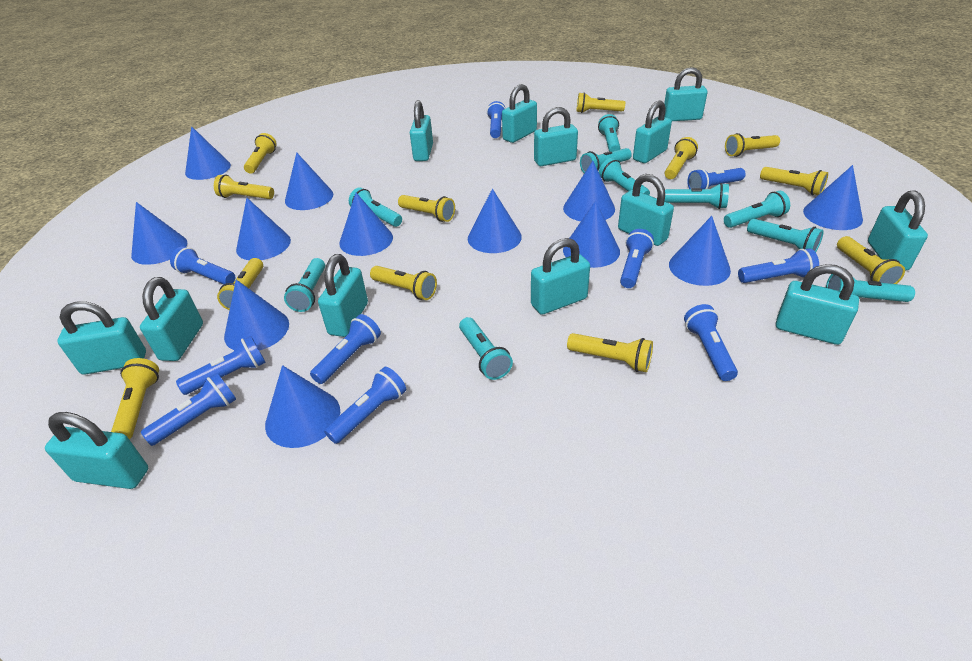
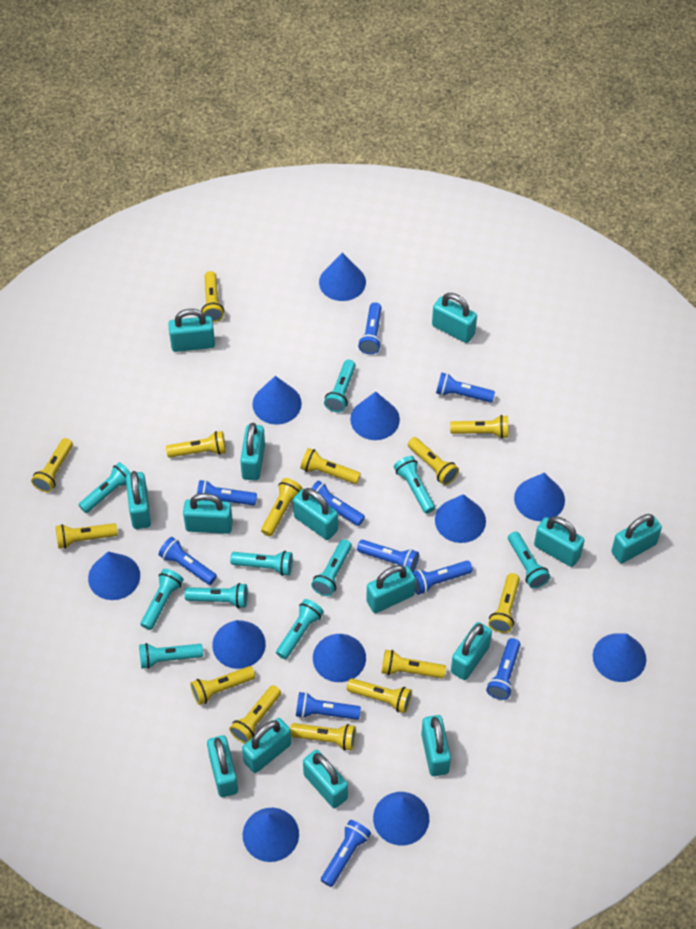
blue cone: [131,202,187,265] [185,126,231,180] [224,279,289,351] [236,198,291,260] [265,365,340,448] [285,152,333,210] [339,193,393,256] [468,189,522,253] [563,161,615,221] [563,201,620,268] [669,216,731,286] [803,165,863,230] = 12 -> [88,552,140,600] [212,620,266,669] [243,808,299,862] [252,376,302,425] [313,634,366,682] [319,252,366,301] [350,392,400,440] [373,792,429,846] [435,494,486,543] [514,473,565,521] [593,633,646,682] = 11
turquoise padlock: [45,412,148,489] [57,301,146,375] [140,277,203,361] [318,254,368,337] [410,100,433,161] [502,84,537,143] [531,238,590,315] [534,107,578,166] [618,174,674,246] [633,101,672,163] [664,67,708,121] [776,264,859,345] [868,190,928,271] = 13 -> [126,471,151,529] [168,309,215,352] [183,493,233,534] [207,735,238,797] [240,423,265,481] [242,718,291,773] [293,488,338,540] [303,750,348,808] [366,565,416,613] [421,715,451,776] [432,293,477,343] [451,622,492,680] [534,516,585,567] [611,514,662,564] = 14
yellow flashlight: [111,358,159,439] [214,175,274,199] [217,258,263,310] [244,133,277,174] [370,266,437,300] [398,195,455,222] [567,333,653,372] [577,92,625,113] [664,137,698,179] [725,133,780,157] [760,167,828,195] [837,236,905,284] = 12 -> [31,438,73,492] [56,523,118,549] [166,431,226,458] [190,666,255,705] [201,271,224,322] [229,685,281,743] [261,478,303,536] [290,723,356,751] [300,448,361,484] [347,678,412,713] [381,650,446,678] [408,437,459,485] [450,415,508,439] [489,573,520,633] = 14

